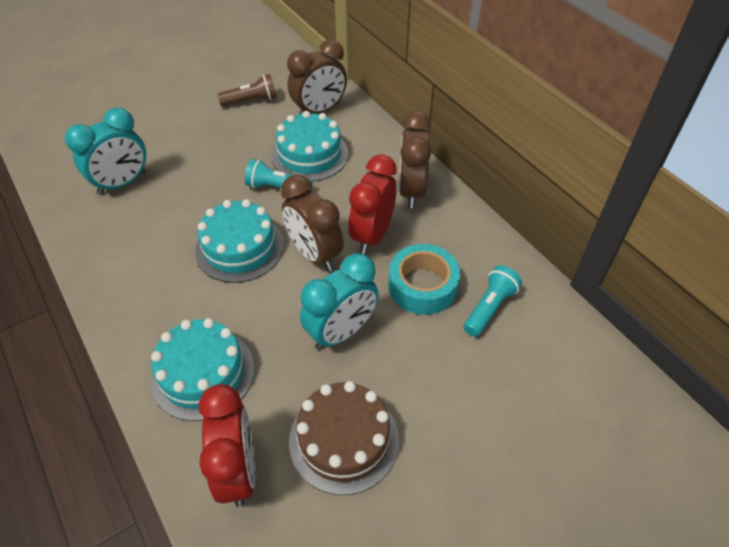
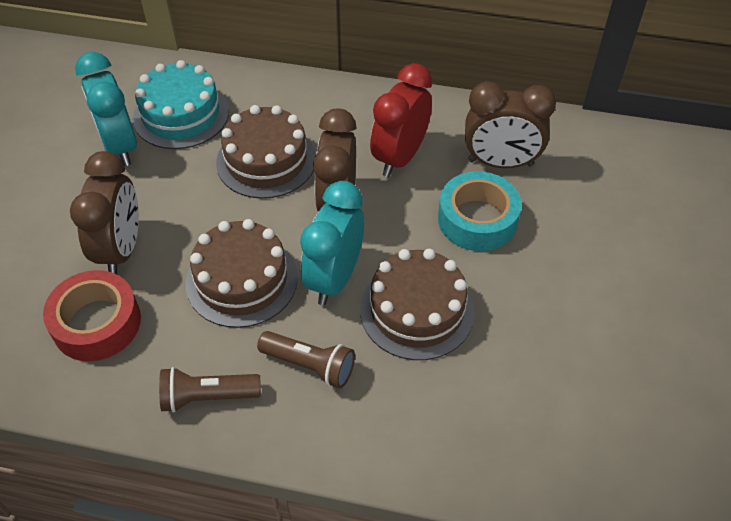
brown cake: [289,381,399,495] = 1 -> [186,219,298,328] [216,105,316,199] [360,249,475,360] = 3
brown flashlight: [217,74,277,106] = 1 -> [159,367,261,413] [257,331,355,389] = 2
red clock: [199,384,255,507] [348,154,397,254] = 2 -> [370,63,432,177] = 1
red tape: none = 0 -> [43,270,141,361] = 1
turquoise cake: [151,318,254,421] [195,199,284,283] [271,111,348,181] = 3 -> [133,60,229,149] = 1
turquoise flashlight: [245,159,313,190] [464,265,522,337] = 2 -> none = 0

